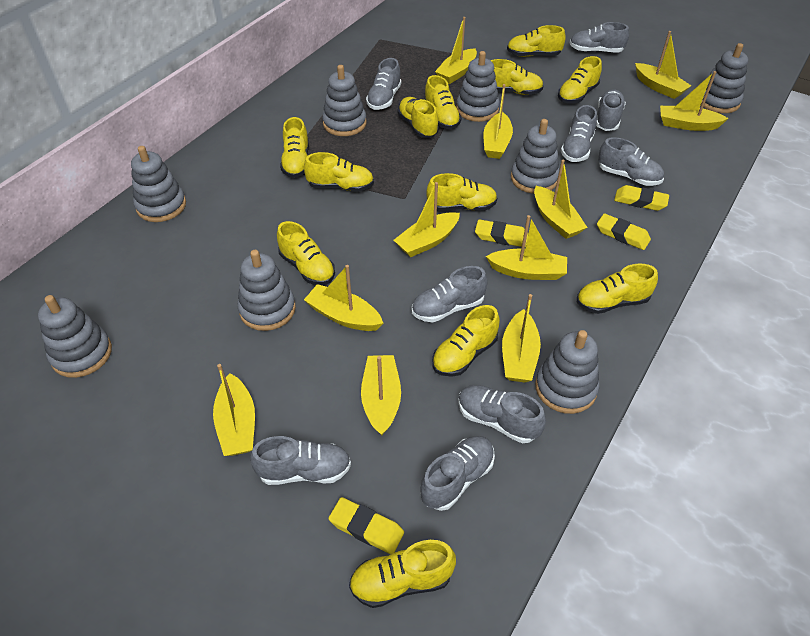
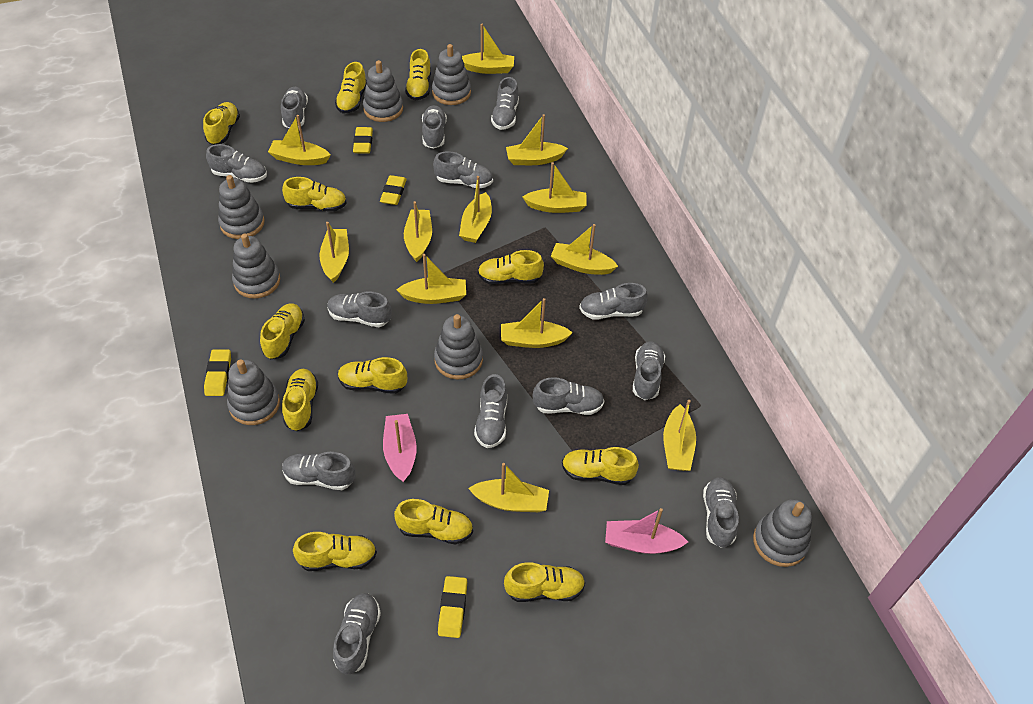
grey shoe: [250,436,351,485] [366,58,401,110] [412,266,488,322] [420,436,495,511] [458,385,546,443] [561,105,597,162] [569,22,629,53] [596,90,626,131] [598,137,664,186] = 9 -> [206,144,267,183] [281,87,308,128] [282,452,356,490] [327,291,392,327] [333,593,381,675] [422,105,447,149] [433,151,493,189] [474,374,507,448] [491,77,519,130] [533,377,604,415] [579,283,648,320] [633,341,665,400] [703,477,739,548] = 13
grey stacking toy: [38,295,112,378] [131,146,186,222] [237,250,296,331] [322,65,367,136] [456,51,500,122] [511,119,559,194] [535,330,599,414] [701,43,748,113] = 8 -> [218,175,265,239] [227,359,280,425] [232,234,280,299] [363,60,403,122] [432,44,471,105] [434,314,483,380] [753,499,812,567] = 7
pink boat: none = 0 -> [383,414,417,482] [605,508,688,554] = 2
yellow boat: [213,364,255,456] [304,265,383,331] [361,355,401,436] [394,182,460,257] [435,17,477,84] [483,84,513,159] [486,215,567,280] [502,294,541,383] [534,160,588,239] [635,31,691,99] [660,71,729,131] = 11 -> [268,115,331,165] [320,222,349,283] [396,254,466,304] [404,201,432,262] [459,176,492,243] [462,24,514,74] [468,463,549,512] [501,298,573,348] [506,114,568,165] [523,162,587,213] [551,224,618,275] [663,400,696,471] = 12

